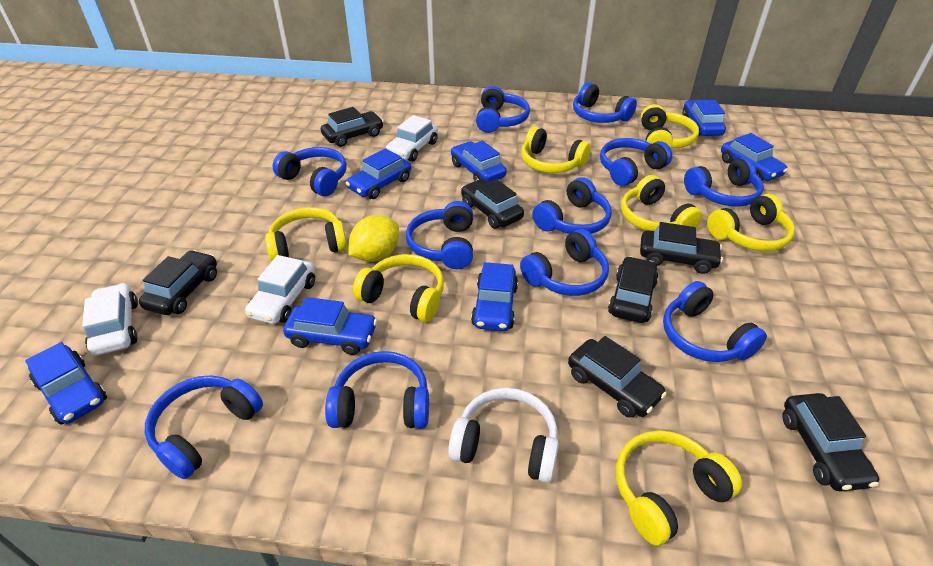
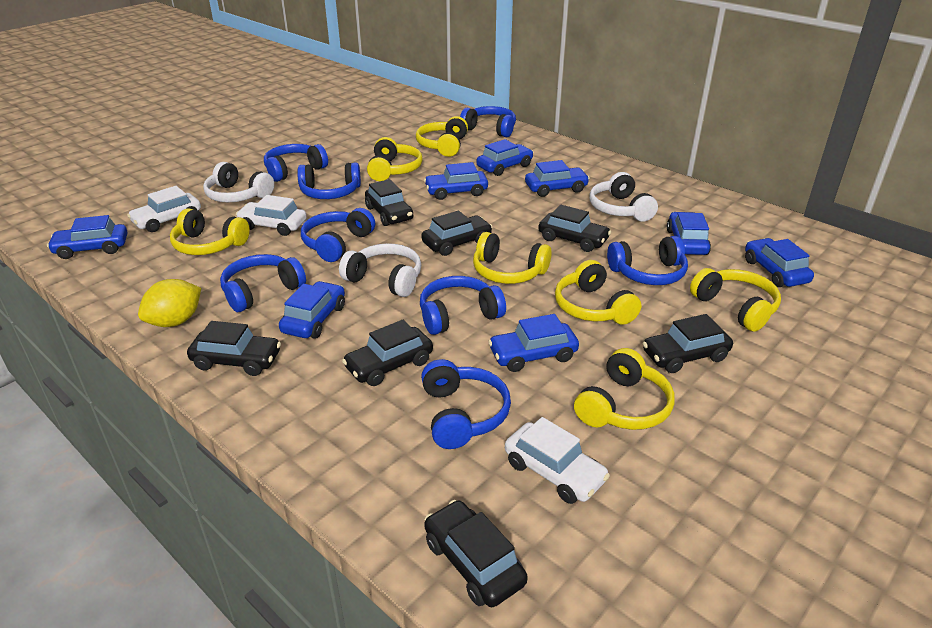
blue car: [25,342,107,425] [283,297,377,355] [346,148,411,199] [451,140,507,182] [471,262,518,331] [682,100,726,136] [721,133,788,181] = 7 -> [47,215,127,259] [279,281,345,339] [424,162,488,200] [476,139,534,176] [488,314,579,372] [525,160,590,197] [667,212,711,255] [745,238,814,287] = 8
blue headphones: [145,375,263,479] [273,147,347,196] [325,351,429,429] [406,201,473,269] [476,86,530,133] [520,229,609,296] [532,177,612,234] [573,82,637,123] [600,138,672,186] [663,281,767,362] [684,157,763,207] = 11 -> [220,254,306,312] [264,144,328,182] [297,162,361,199] [301,208,375,262] [420,276,506,335] [421,359,511,449] [460,106,516,137] [607,236,688,285] = 8
white headphones: [448,388,559,483] = 1 -> [203,162,274,202] [339,243,421,297] [589,172,658,222] = 3

